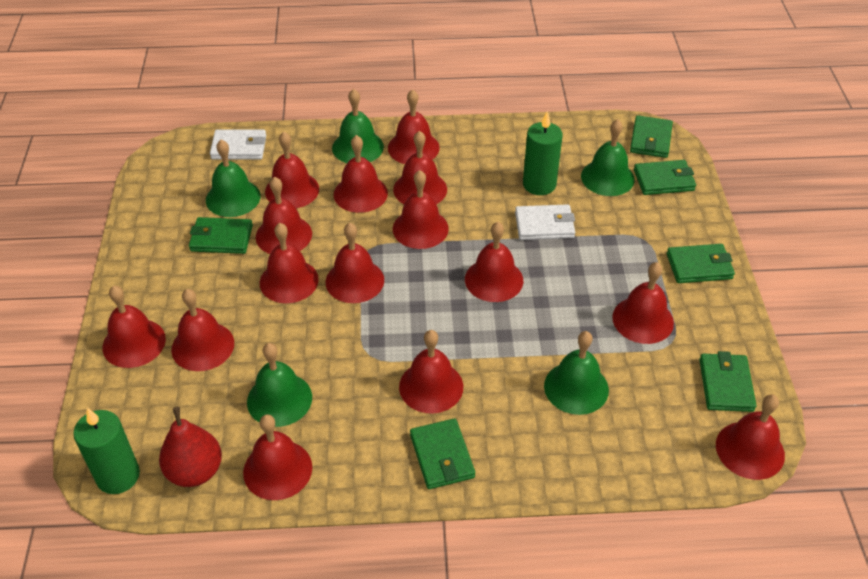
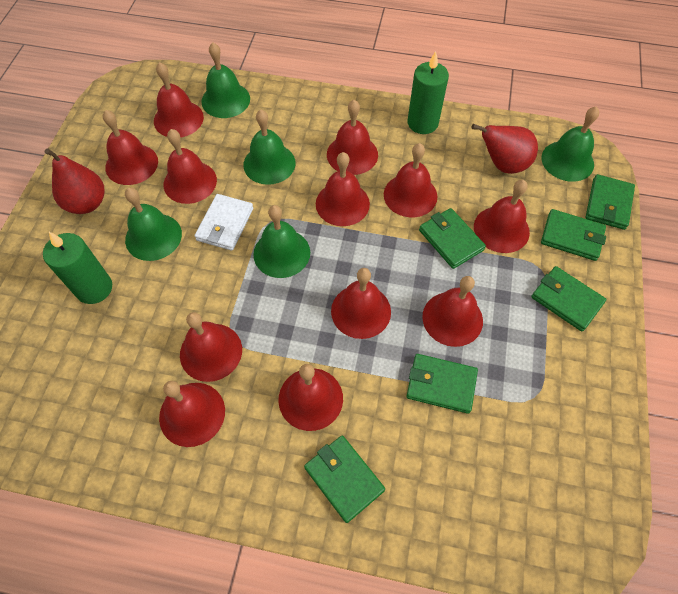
red bell: [103,286,166,368] [171,289,234,371] [243,414,312,500] [256,177,312,254] [260,223,319,303] [265,132,319,208] [326,223,384,303] [334,135,388,213] [388,89,440,164] [393,131,447,204] [393,170,449,249] [399,330,463,413] [465,222,523,302] [612,262,674,344] [716,394,785,480] = 15 -> [103,110,158,185] [154,62,204,138] [159,381,225,447] [164,129,217,204] [180,312,242,382] [279,364,343,431] [316,152,370,226] [327,100,378,175] [331,268,391,339] [384,143,437,218] [422,276,483,347] [474,180,530,253] = 12
red pear: [159,407,222,487] = 1 -> [45,148,105,214] [472,124,538,174] = 2
white wallet: [210,130,266,159] [515,205,575,240] = 2 -> [195,194,253,251] = 1

